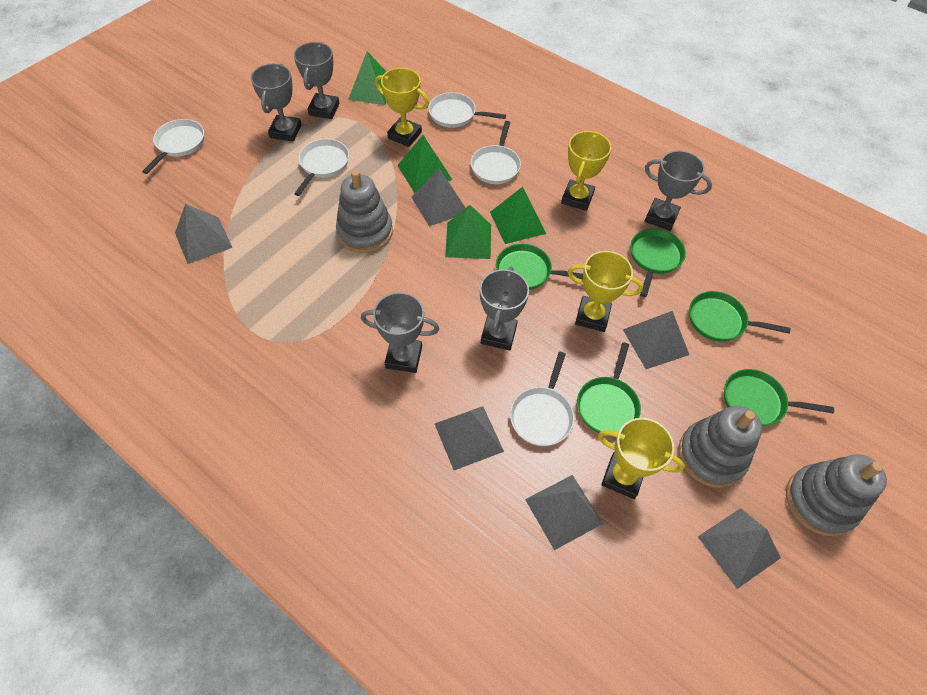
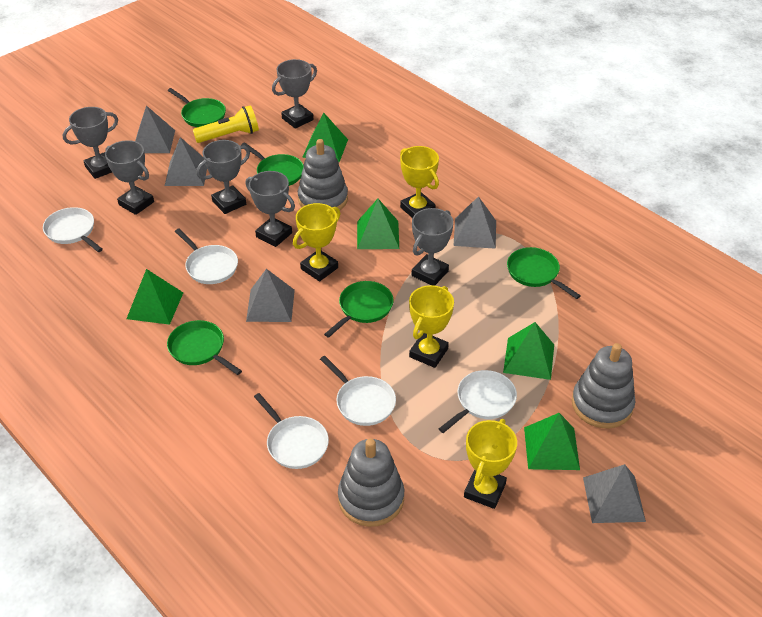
green pyramid: [348,51,386,105] [397,135,453,193] [445,205,491,259] [490,187,546,244] = 4 -> [127,269,183,325] [302,112,348,162] [357,199,399,249] [503,322,554,380] [524,413,580,470] = 5
grey pyramid: [175,204,232,264] [412,168,465,227] [435,406,504,470] [525,475,603,550] [623,311,689,369] [698,508,781,589] = 6 -> [135,105,175,153] [165,137,207,186] [246,269,295,322] [453,196,496,249] [583,464,646,523] = 5
grey trophy: [251,64,302,142] [294,42,340,119] [361,292,439,373] [480,267,529,350] [645,150,712,231] = 5 -> [62,107,118,179] [105,140,154,215] [196,140,250,214] [245,171,295,247] [272,59,317,129] [412,208,453,286] = 6
yellow flashlight: none = 0 -> [193,105,259,143] = 1

